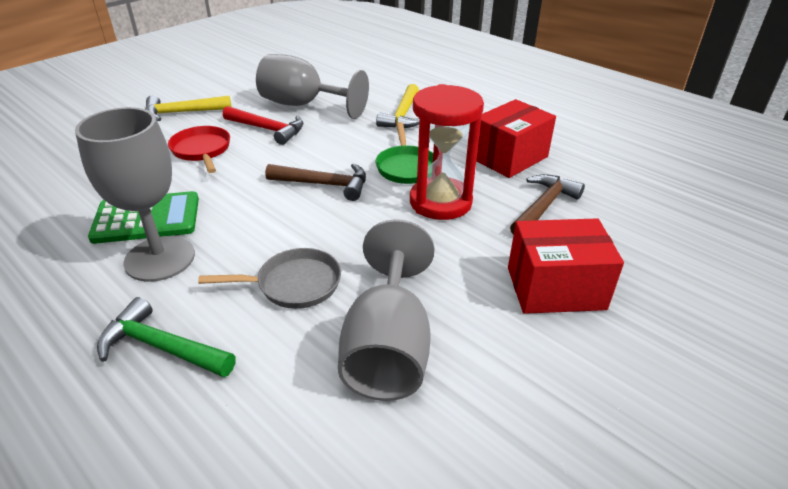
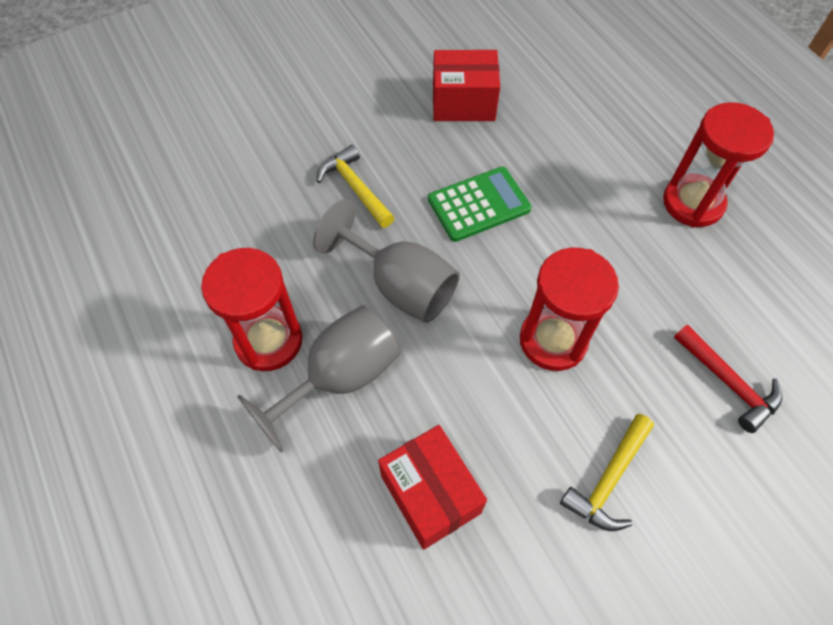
brown hammer: [265,163,366,201] [510,174,585,235] = 2 -> none = 0
green hammer: [97,297,236,377] = 1 -> none = 0
green pan: [376,122,433,184] = 1 -> none = 0
grey goblet: [75,107,195,282] [256,54,369,119] [338,219,435,401] = 3 -> [237,305,400,452] [313,199,460,323] = 2
grey pan: [198,248,341,309] = 1 -> none = 0
red hourglass: [410,84,484,220] = 1 -> [201,248,303,371] [520,248,619,371] [663,102,774,228] = 3
red pan: [168,126,230,173] = 1 -> none = 0

